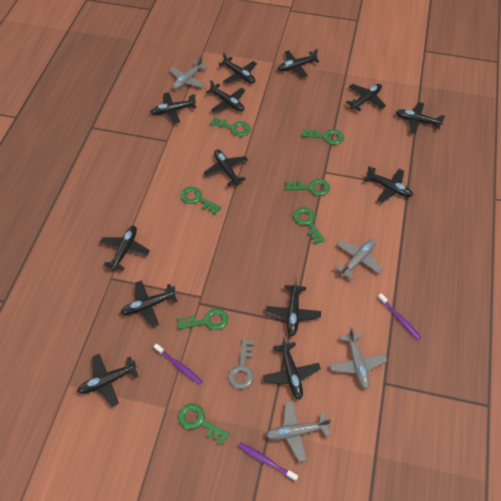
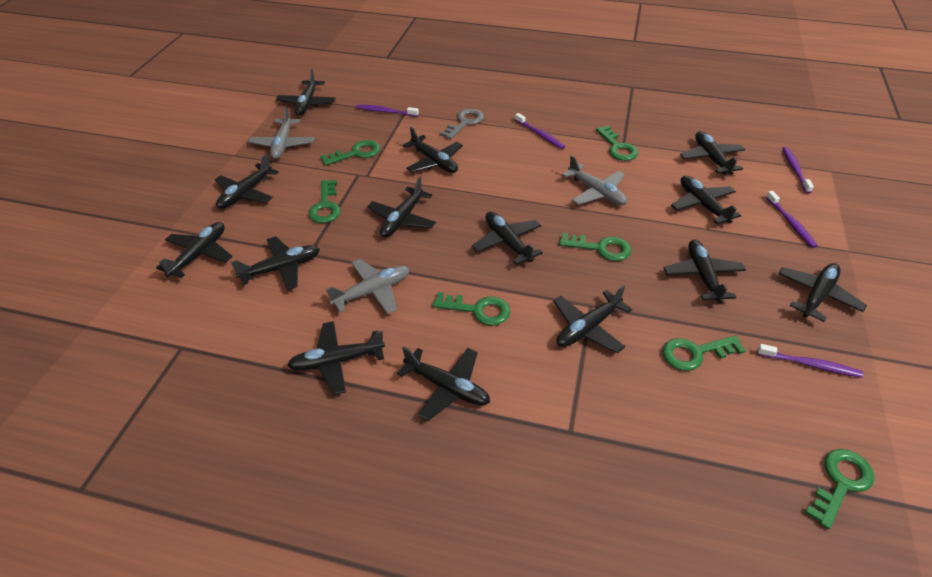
black plane: [77,354,138,407] [100,226,150,271] [121,280,178,327] [150,92,197,124] [203,149,248,187] [206,80,245,113] [219,53,257,84] [263,337,321,399] [266,278,321,336] [278,49,320,78] [346,84,386,111] [364,166,413,203] [396,102,445,134] = 13 -> [156,222,232,278] [215,154,279,209] [231,236,320,290] [276,69,336,116] [287,321,385,395] [367,177,436,237] [397,346,490,421] [403,127,463,173] [472,212,543,265] [553,285,632,353] [663,240,746,303] [671,176,741,224] [680,131,745,175] [778,263,867,322] = 14
grey plane: [169,56,208,90] [266,401,331,462] [330,327,387,389] [335,239,383,280] = 4 -> [248,106,314,159] [326,259,410,314] [562,155,627,205] = 3
purple toothbrush: [154,343,203,385] [238,442,298,482] [378,293,421,340] = 3 -> [356,105,419,117] [515,113,565,149] [757,344,863,377] [766,191,818,248] [782,147,814,193] = 5

